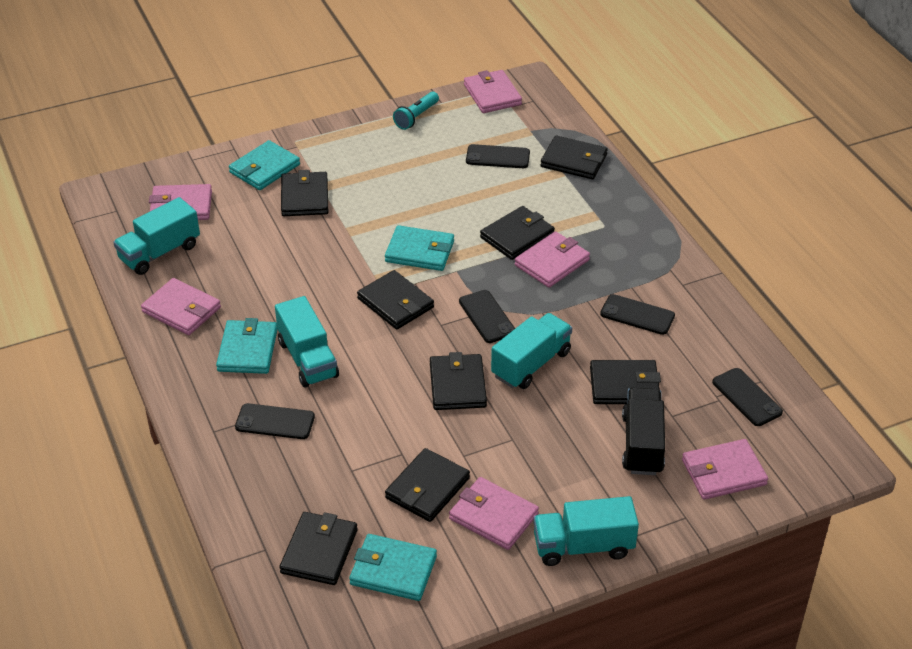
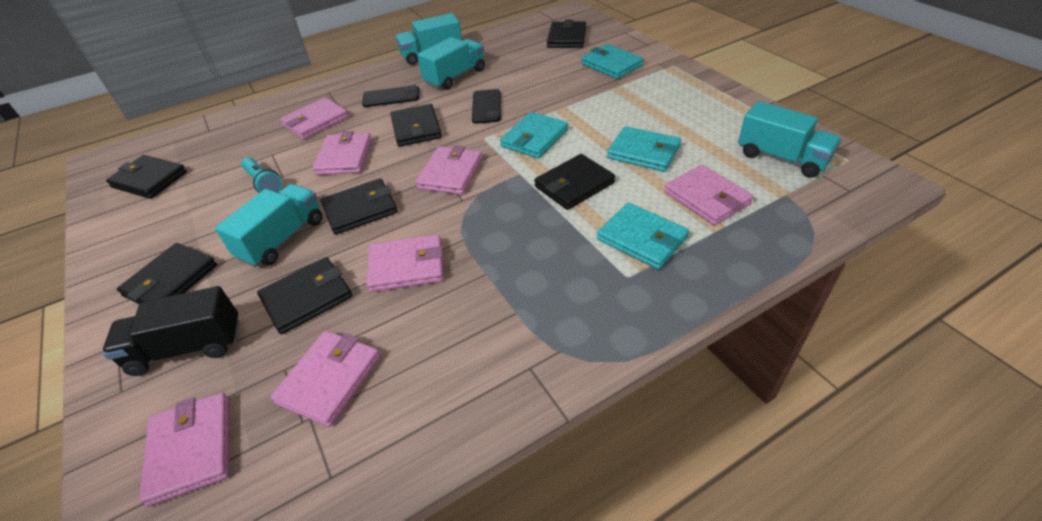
black phone: [235,403,315,439] [459,290,515,343] [466,144,530,168] [600,294,675,335] [712,368,783,426] = 5 -> [362,85,419,107] [472,89,501,124] = 2
black wallet: [280,512,358,585] [281,170,328,216] [357,270,434,329] [385,448,470,522] [430,352,487,410] [480,206,555,260] [540,135,608,179] [590,360,661,404] = 8 -> [106,155,187,199] [117,243,217,304] [257,257,352,334] [321,178,398,235] [390,104,442,147] [534,154,615,210] [547,20,586,48] = 7
pink wallet: [141,278,221,335] [149,184,212,220] [449,477,539,550] [464,70,522,113] [514,231,590,288] [682,439,768,500] = 6 -> [139,392,229,507] [271,331,381,427] [280,98,349,140] [312,131,372,175] [366,234,444,292] [416,145,482,195] [664,165,753,226] = 7

